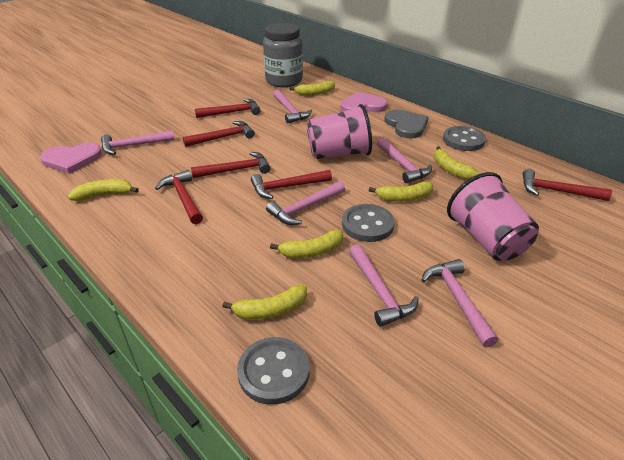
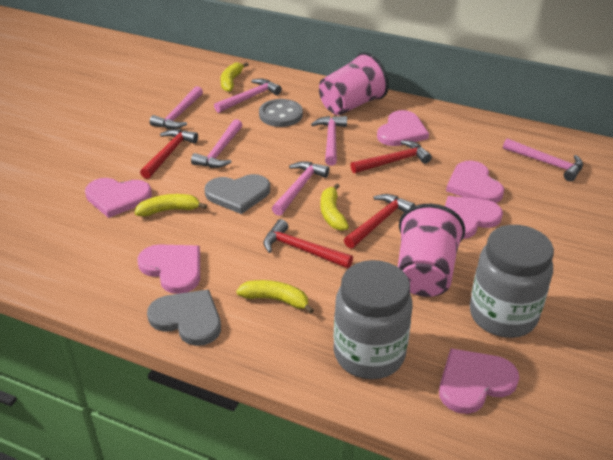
grey button: [237,337,309,405] [342,204,395,242] [443,126,486,151] = 3 -> [259,99,303,127] = 1
grey heart: [384,110,429,138] = 1 -> [147,289,221,346] [204,174,270,214] = 2
grey jar: [263,23,303,87] = 1 -> [333,260,413,379] [470,225,554,338] = 2
pink heart: [40,142,102,174] [341,92,388,112] = 2 -> [85,178,152,218] [137,244,200,294] [377,110,429,146] [439,348,519,414] [445,196,503,239] [446,161,504,203] = 6
red hammer: [155,170,203,224] [183,121,255,147] [191,152,270,178] [195,99,261,118] [251,170,332,199] [523,169,612,201] = 6 -> [140,129,198,179] [263,219,353,269] [344,194,415,249] [350,140,432,173] = 4
yellow banana: [68,179,139,201] [222,285,307,320] [270,230,343,258] [290,81,335,96] [369,181,433,202] [434,146,479,180] = 6 -> [134,194,207,217] [220,62,249,92] [236,280,314,314] [321,183,349,231] = 4

